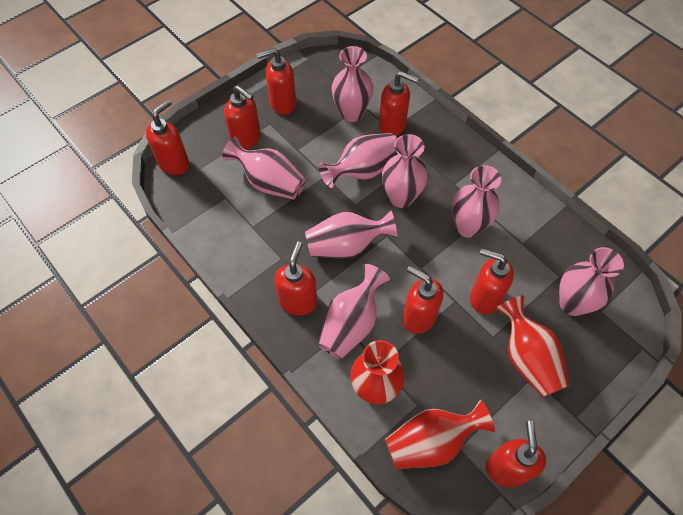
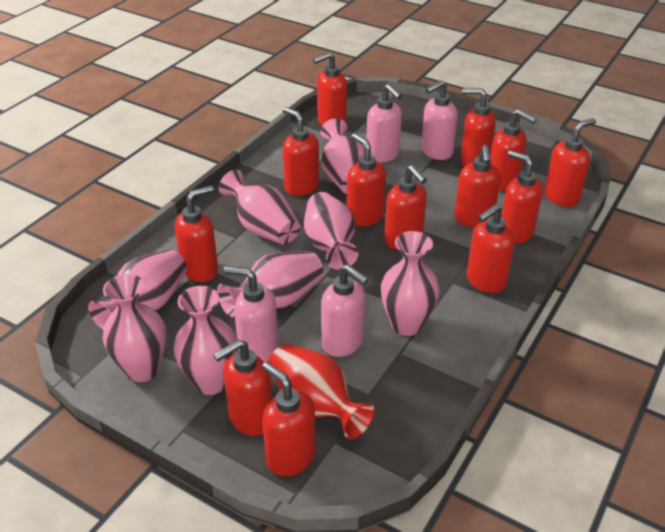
pink soap dispenser: none = 0 -> [223,266,278,362] [321,264,369,357] [366,84,402,163] [421,80,458,160] = 4
red soap dispenser: [146,100,189,175] [224,85,261,150] [257,47,296,115] [274,242,317,316] [379,71,419,136] [402,266,443,334] [470,248,514,314] [486,421,546,487] = 8 -> [175,186,218,282] [213,339,272,436] [262,362,316,476] [283,107,319,196] [313,52,347,125] [347,133,386,226] [384,165,427,250] [454,145,501,227] [460,88,496,167] [467,204,515,293] [490,109,537,191] [501,150,543,244] [544,118,596,207] = 13
red vase: [350,340,405,404] [385,400,495,469] [496,295,570,397] = 3 -> [268,344,375,439] = 1

